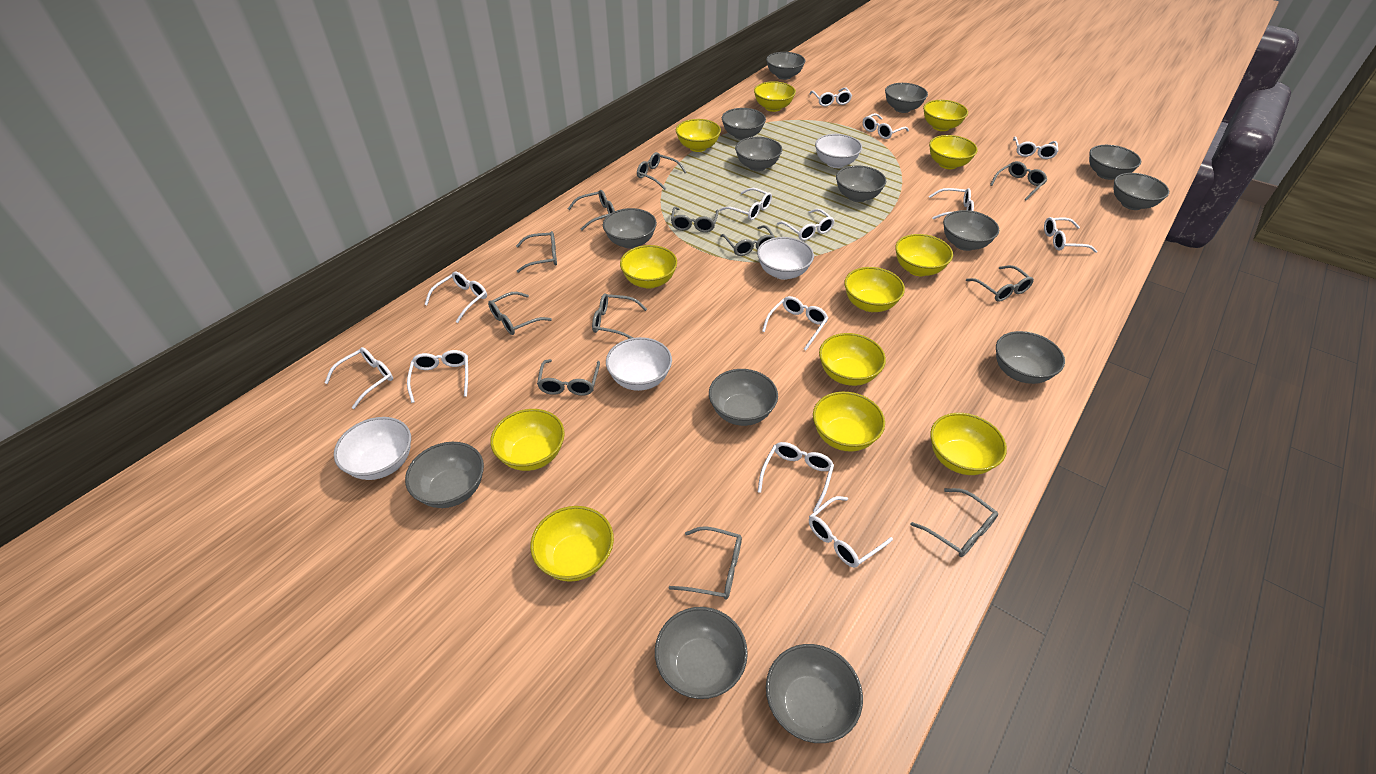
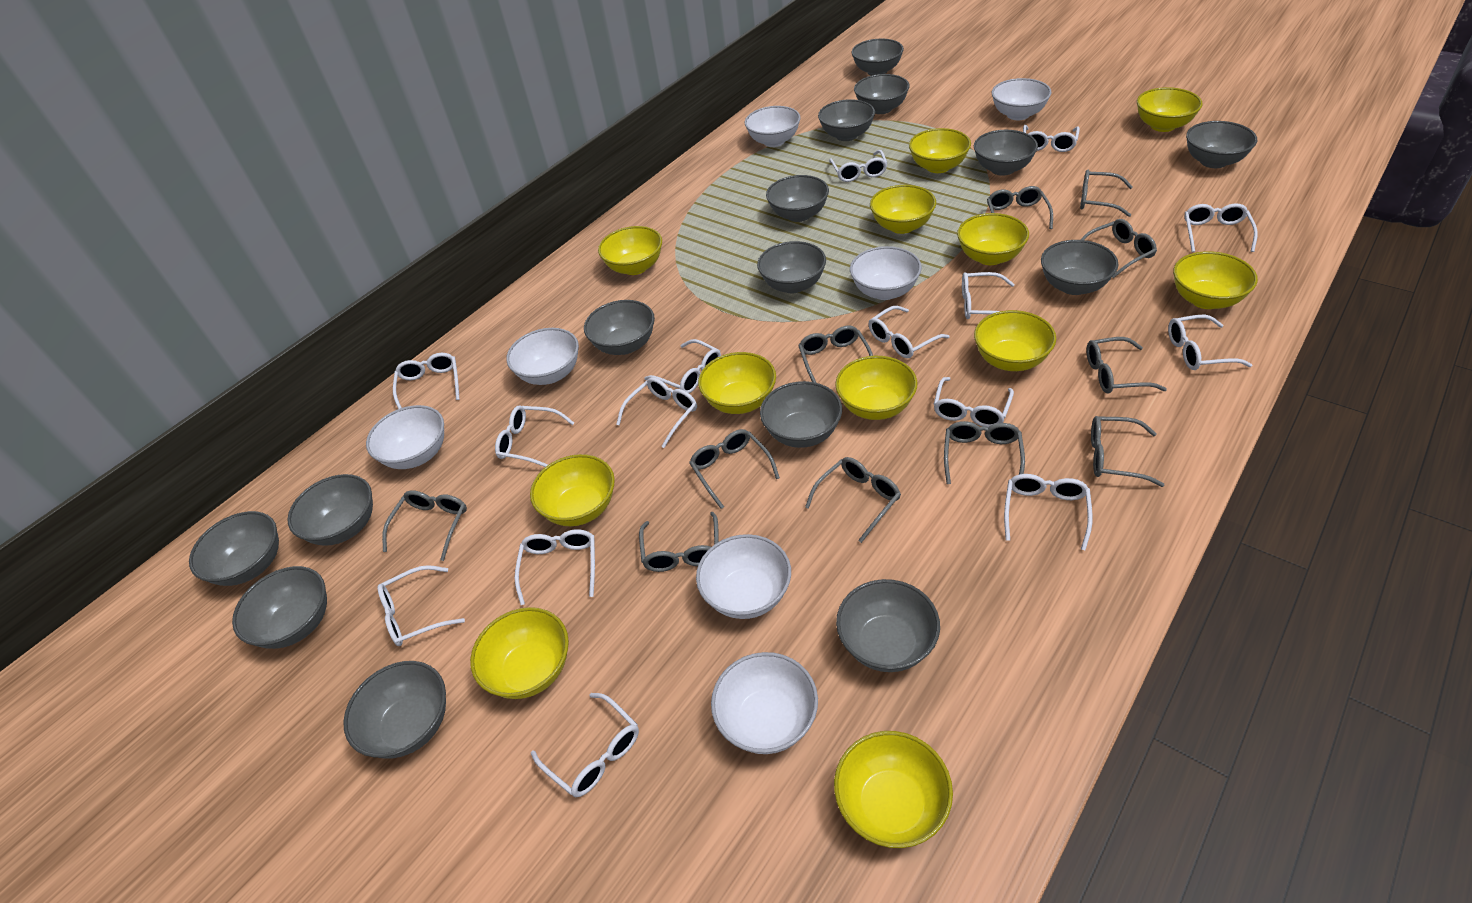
grey bowl: [405,442,484,508] [603,208,657,249] [655,607,748,699] [709,369,778,426] [722,108,766,140] [735,137,782,171] [766,52,805,80] [766,644,863,743] [836,165,886,202] [885,83,928,113] [943,210,999,251] [996,331,1065,384] [1089,145,1141,180] [1114,173,1169,210] = 14 -> [189,511,279,586] [232,566,327,649] [287,474,373,546] [343,661,446,758] [584,300,655,355] [757,241,826,293] [760,381,842,448] [766,175,829,222] [818,99,875,141] [836,579,940,672] [851,39,904,76] [854,74,910,114] [974,130,1038,176] [1041,240,1119,295] [1186,121,1257,168] = 15
grey glasses: [488,292,552,335] [516,231,557,273] [537,359,600,396] [568,190,615,231] [592,294,647,339] [637,152,687,190] [669,526,742,599] [671,207,719,232] [720,225,775,256] [911,488,998,557] [966,265,1034,302] [990,161,1047,201] = 12 -> [382,490,467,561] [639,512,719,572] [689,429,780,509] [798,325,873,383] [805,457,901,543] [944,421,1025,484] [987,186,1053,229] [1080,170,1133,217] [1081,219,1157,278] [1086,337,1167,393] [1091,416,1164,487] = 11
white bowl: [334,417,411,480] [606,337,672,391] [757,237,814,280] [815,134,862,168] = 4 -> [366,405,444,469] [506,328,579,385] [696,534,791,619] [711,652,818,754] [745,106,801,147] [850,246,922,300] [992,78,1052,120] = 7
white glasses: [325,347,393,409] [407,350,468,403] [424,272,487,323] [719,188,772,220] [758,442,834,512] [762,296,828,351] [777,209,835,241] [809,87,852,107] [809,496,893,568] [863,113,909,139] [929,188,974,219] [1013,137,1058,159] [1044,217,1097,253] = 13 -> [378,565,465,646] [393,353,460,409] [495,405,574,467] [515,529,595,605] [531,693,639,797] [616,377,697,448] [644,339,721,393] [829,150,888,182] [869,306,949,358] [934,377,1014,427] [962,272,1015,319] [1004,474,1093,550] [1023,125,1080,152] [1168,315,1252,370] [1184,203,1258,252] = 15

